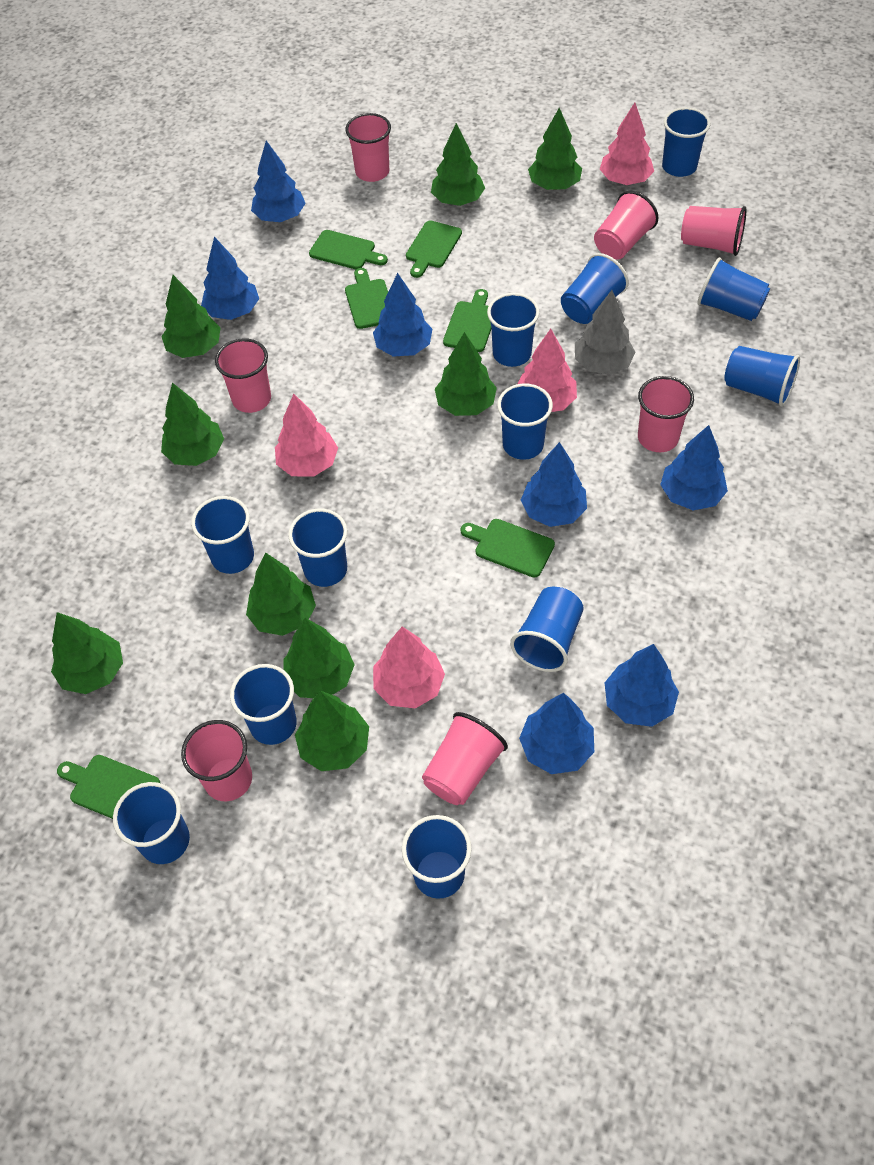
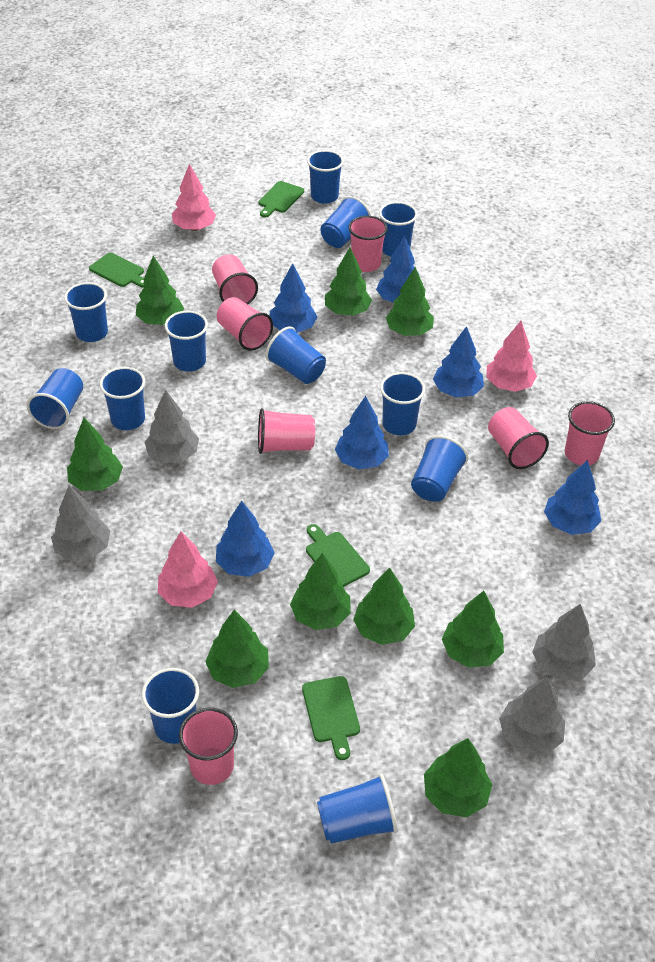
blue tree: [201,237,259,320] [251,141,306,222] [373,273,432,357] [519,693,594,774] [521,442,587,527] [605,644,679,727] [660,425,728,510] = 7 -> [216,501,274,577] [270,263,317,333] [335,396,389,469] [376,235,420,303] [433,326,484,398] [544,460,601,535] = 6
green cutting board: [57,755,160,819] [309,230,388,269] [345,268,388,329] [406,221,462,278] [443,289,492,352] [461,519,555,578] = 6 -> [89,253,145,287] [259,181,304,218] [302,676,360,760] [306,524,370,587] = 4
grey tree: [575,290,635,375] = 1 -> [51,485,110,561] [145,390,199,463] [499,677,565,754] [532,604,596,681] = 4
pink tree: [275,394,338,477] [373,627,445,709] [518,329,577,412] [600,103,654,185] = 4 -> [158,531,218,608] [172,164,216,231] [486,321,537,392] = 3

